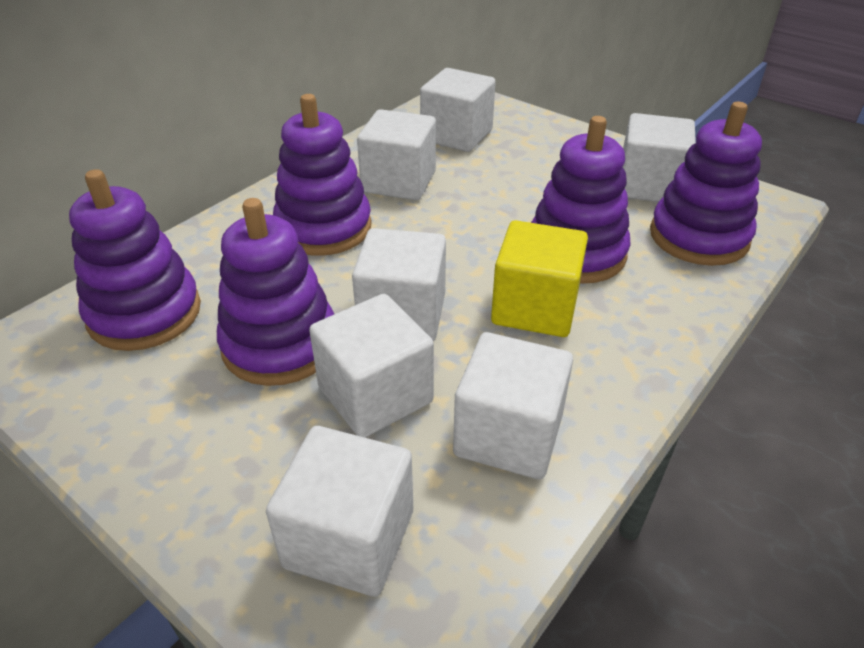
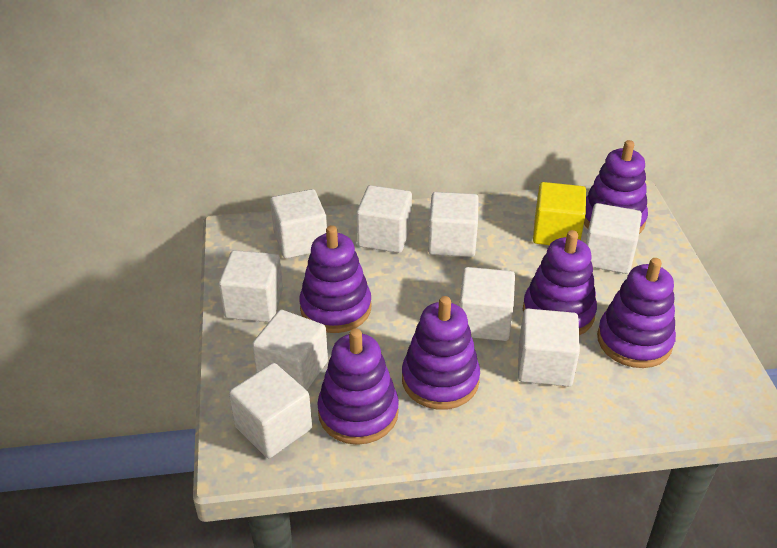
purple stacking toy: [69,169,201,351] [217,198,334,386] [273,94,371,255] [531,116,630,284] [650,102,762,266] = 5 -> [299,225,371,333] [317,328,399,445] [402,296,480,410] [523,230,597,335] [584,140,648,234] [597,258,676,368] = 6
white cube: [266,426,413,597] [309,294,434,438] [352,228,446,341] [357,109,436,200] [420,68,496,152] [453,332,573,479] [623,113,696,202] = 7 -> [219,250,283,322] [229,363,312,458] [252,310,328,390] [270,189,327,259] [356,185,412,253] [428,192,479,257] [459,267,515,341] [518,309,580,387] [586,203,642,274] = 9

